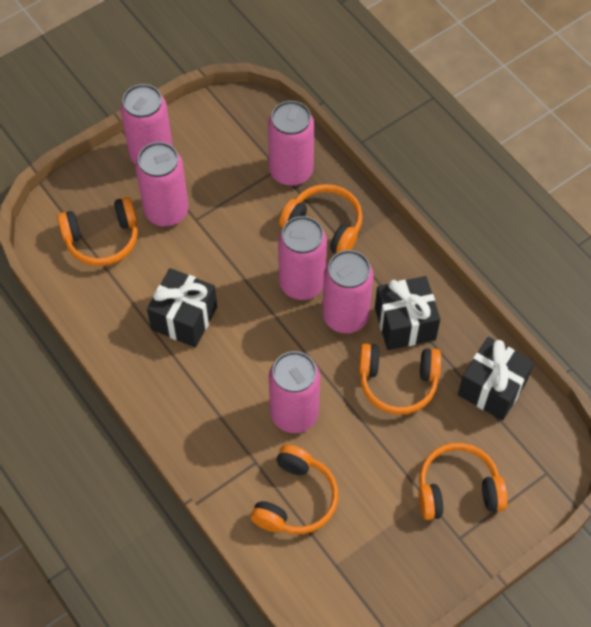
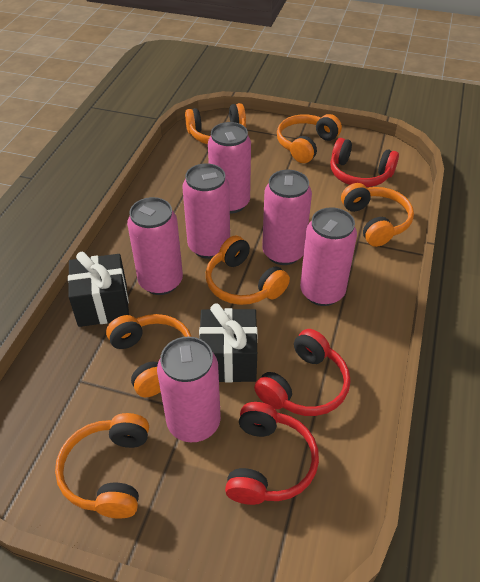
black gift: [147,268,217,347] [375,276,440,350] [458,337,534,420] = 3 -> [68,252,129,327] [199,303,258,383] = 2
orange headphones: [57,197,138,266] [250,445,338,534] [279,184,363,253] [359,344,441,415] [419,443,508,520] = 5 -> [55,413,149,519] [106,314,192,397] [185,103,246,145] [206,235,290,305] [277,114,342,163] [341,183,414,247] = 6
red headphones: none = 0 -> [225,402,319,505] [254,329,350,416] [330,138,399,187] = 3

